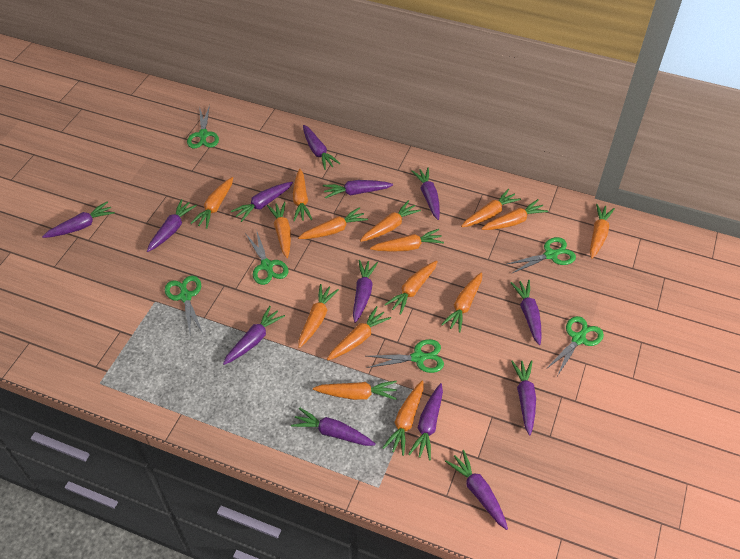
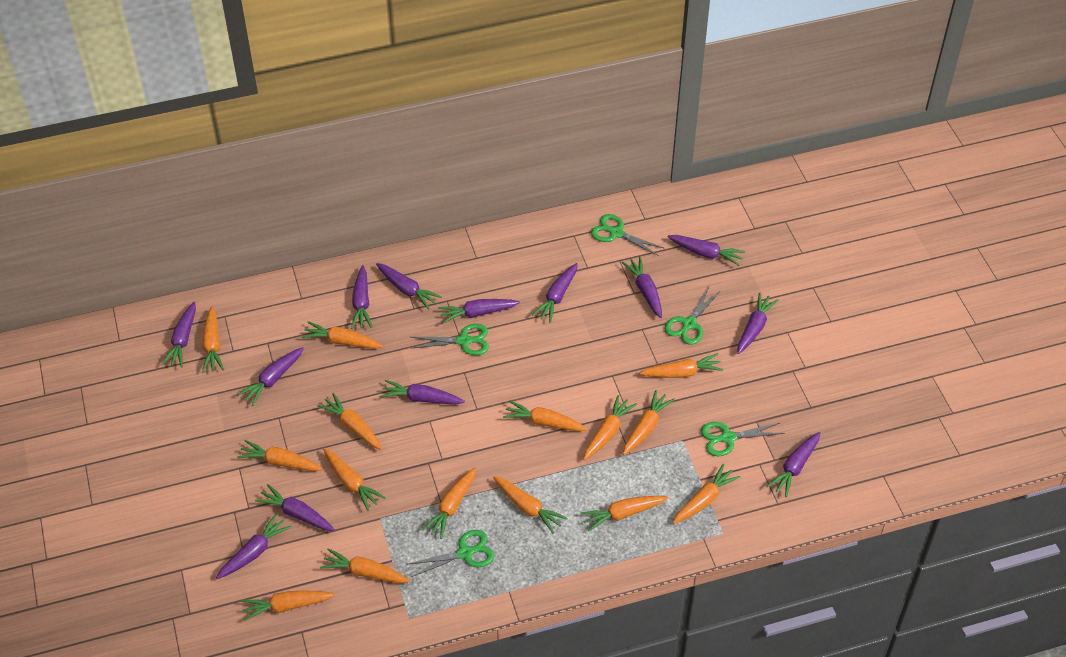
green scissors: [165,276,203,333] [187,105,219,149] [245,229,288,285] [367,339,444,373] [507,237,576,274] [546,316,604,376] = 6 -> [408,530,495,577] [411,324,489,355] [591,214,665,256] [665,287,721,345] [701,422,784,456] = 5

